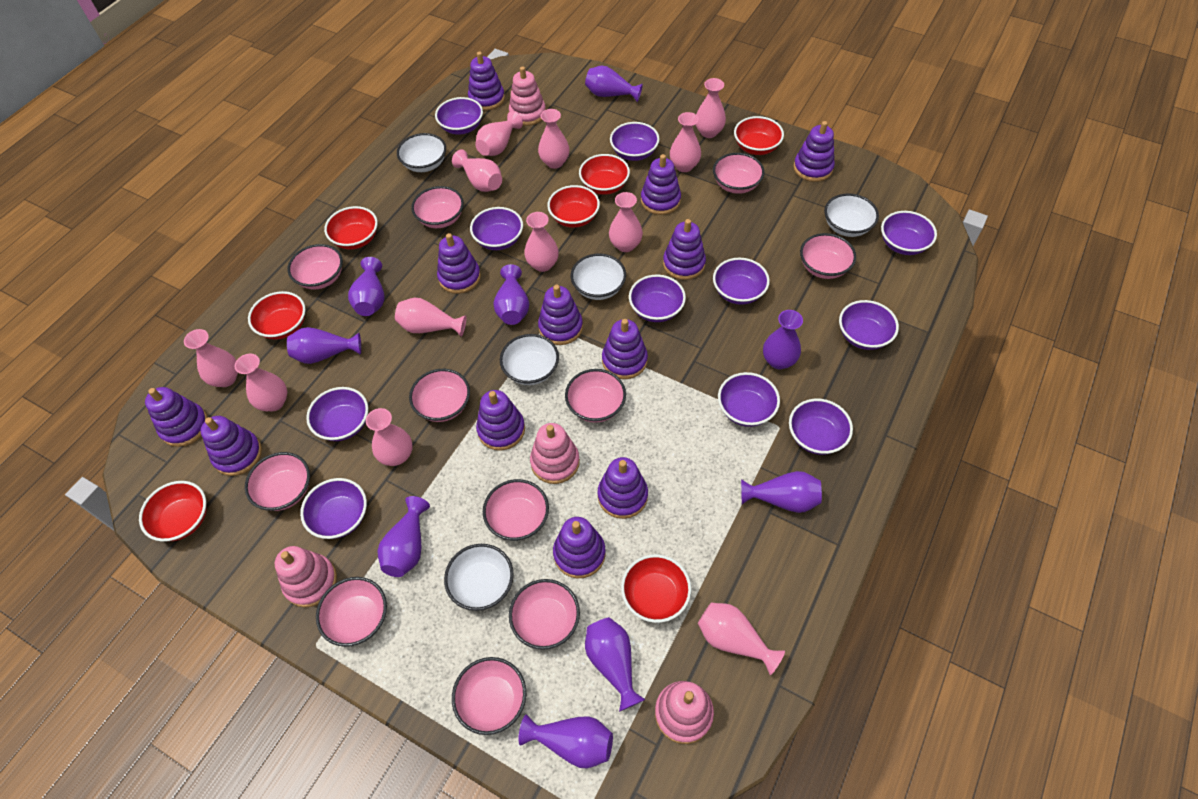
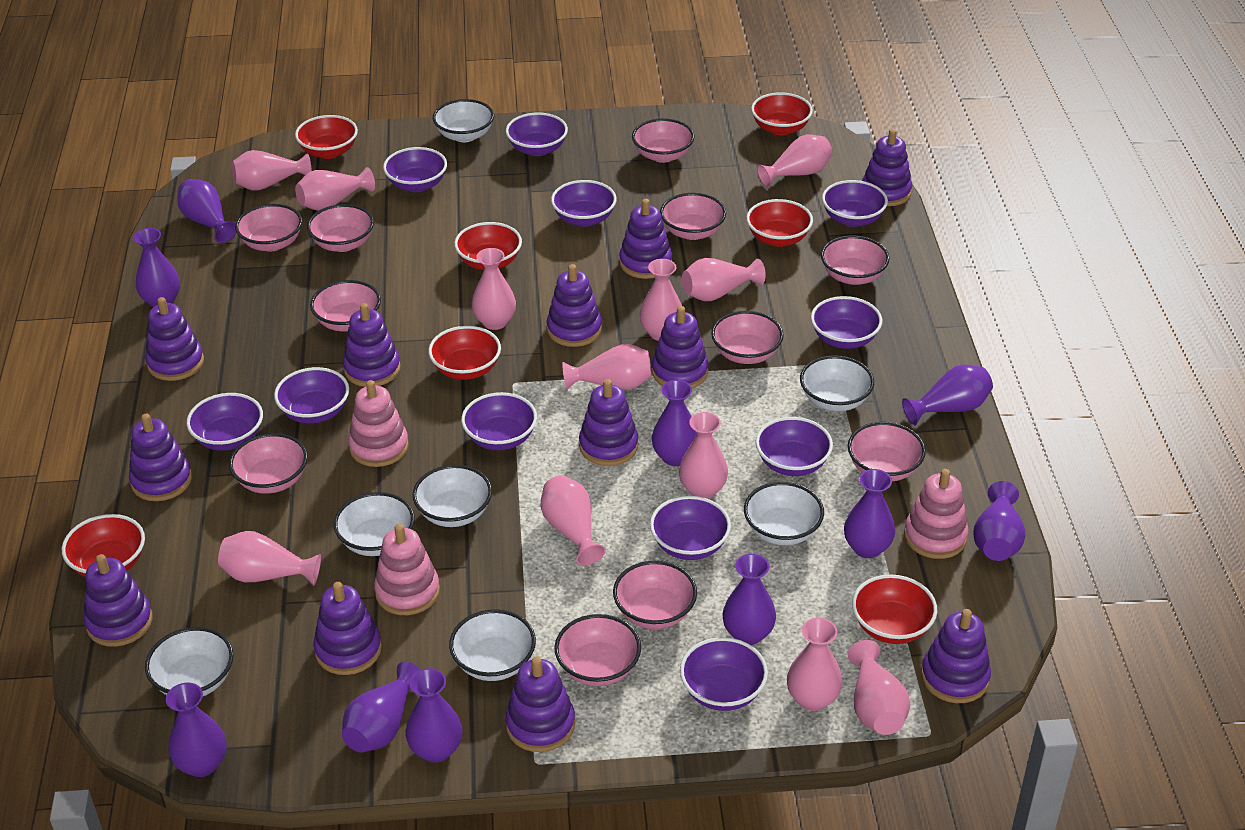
pink stacking toy: [275,546,337,608] [509,66,546,126] [530,423,580,484] [655,681,714,744] = 4 -> [348,380,409,467] [374,524,440,615] [904,469,969,559] = 3
purple vase: [287,327,361,364] [348,257,385,316] [378,496,430,577] [493,264,529,325] [518,715,613,768] [585,66,643,102] [585,617,646,712] [741,471,822,513] [763,310,803,369] = 9 -> [133,228,180,307] [166,683,227,777] [177,179,237,243] [342,662,421,753] [406,668,463,763] [652,380,697,466] [723,554,776,645] [844,469,895,558] [902,364,993,425] [973,481,1026,561] = 10
white bowl: [397,133,446,172] [444,544,514,611] [500,334,559,385] [571,254,626,300] [824,193,879,237] = 5 -> [145,627,234,696] [334,492,415,556] [413,465,492,527] [433,99,494,142] [449,609,536,681] [744,482,824,545] [800,355,874,411] = 7

